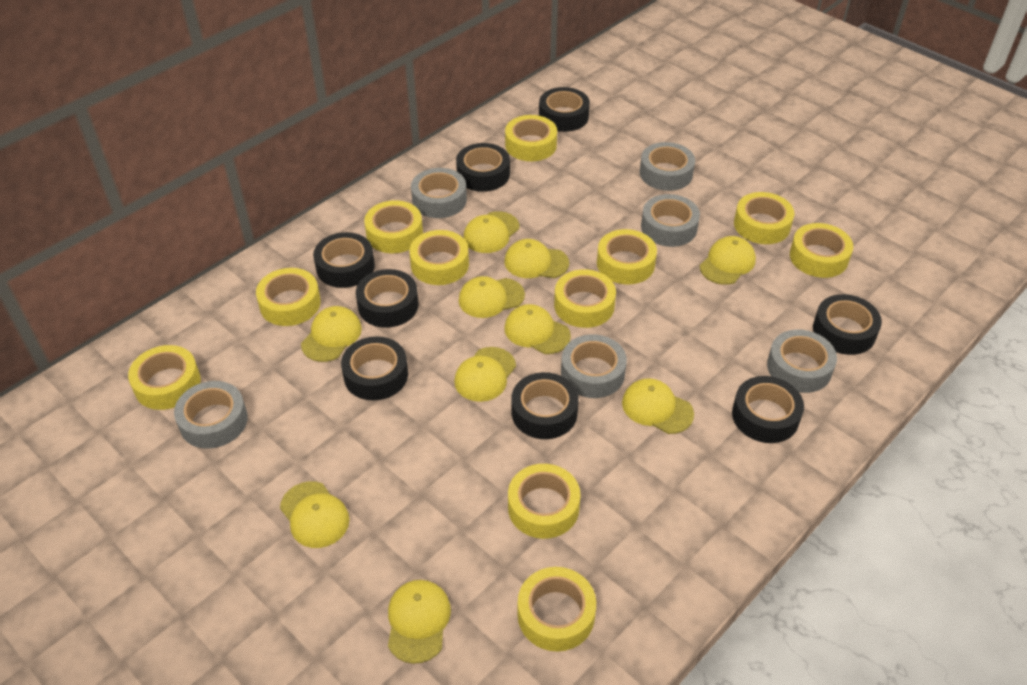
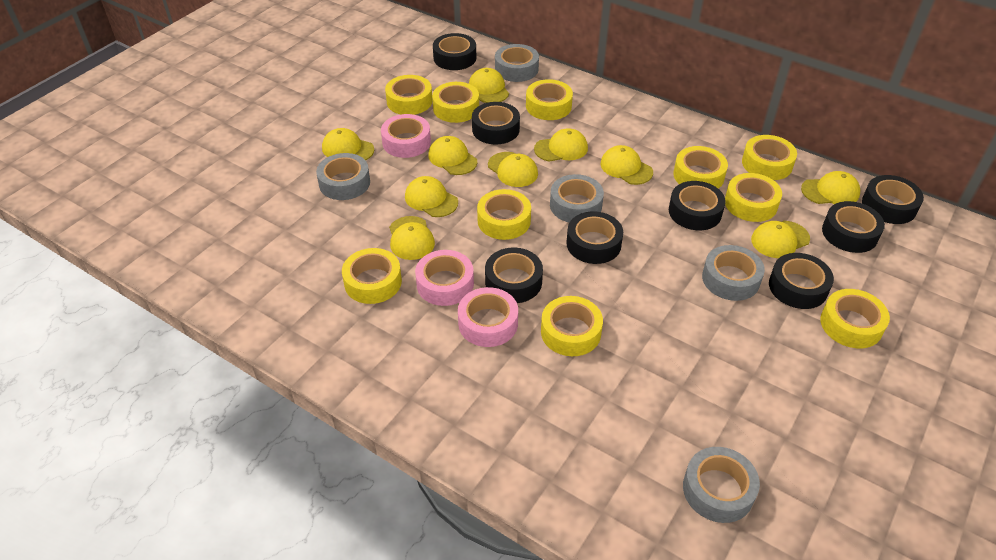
grey tape: [174,381,248,449] [411,168,467,218] [561,334,627,398] [640,142,695,191] [641,194,700,247] [767,329,837,393] = 6 -> [316,153,370,200] [495,44,539,82] [550,174,604,223] [683,447,760,523] [702,245,765,301] = 5
pink tape: none = 0 -> [381,114,431,158] [415,250,474,306] [458,287,518,347] = 3
yellow tape: [128,345,201,410] [256,268,321,326] [364,200,423,253] [409,230,469,285] [505,115,557,161] [508,464,581,539] [518,567,596,651] [554,269,616,328] [597,229,657,285] [734,192,794,244] [790,223,853,278] = 11 -> [342,248,402,304] [385,75,433,115] [432,82,479,123] [477,189,531,240] [526,79,573,120] [541,296,603,356] [673,146,728,189] [725,173,782,222] [742,135,797,180] [820,289,890,348] = 10

